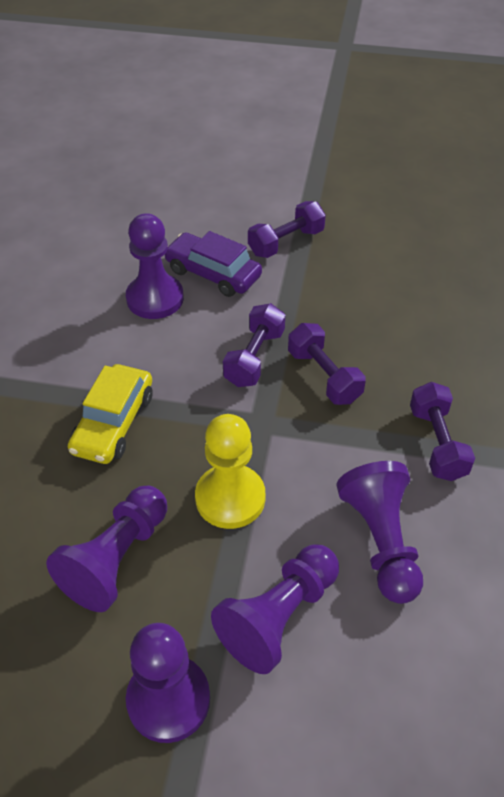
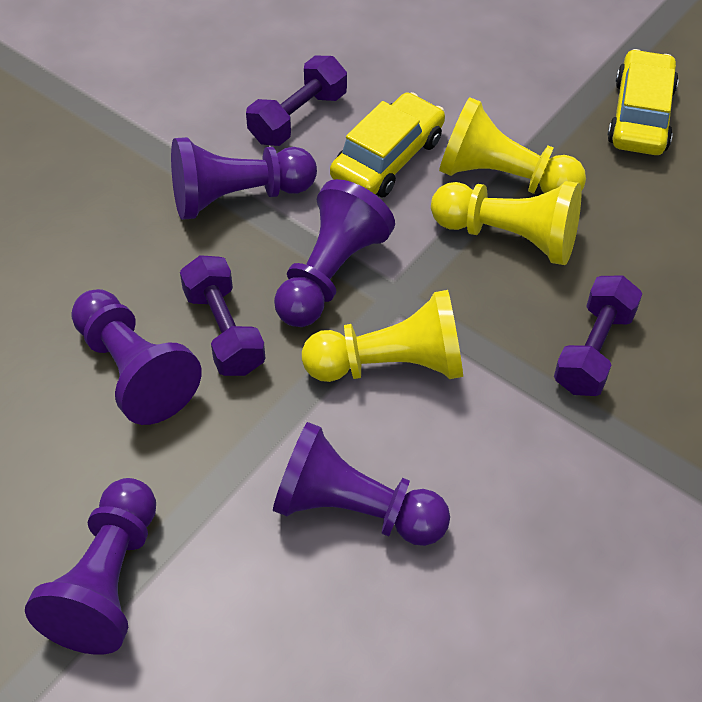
purple car: [165,231,262,297] = 1 -> none = 0
purple dumbbell: [223,303,285,387] [248,201,326,258] [288,323,366,405] [410,382,475,481] = 4 -> [180,255,265,376] [246,56,347,146] [554,276,642,396] = 3
yellow car: [68,364,152,464] = 1 -> [330,92,445,197] [607,49,679,155] = 2
yellow pawn: [195,414,266,529] = 1 -> [302,290,463,382] [431,181,581,265] [439,97,586,194] = 3

